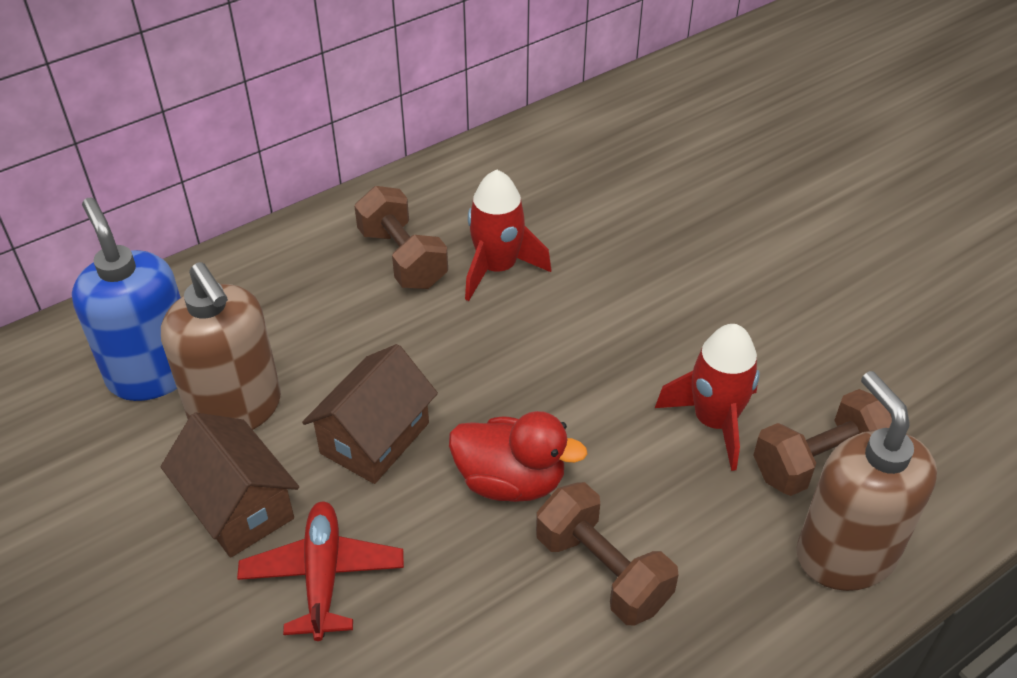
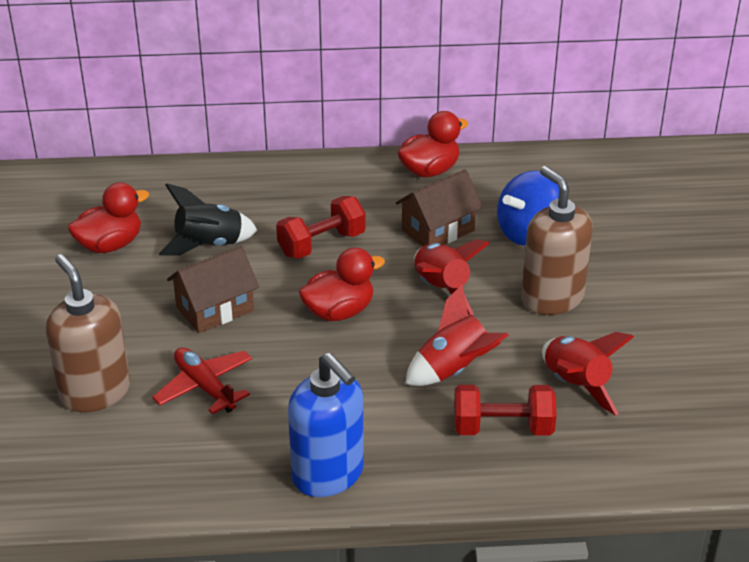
black rocket: none = 0 -> [159,183,258,256] = 1
blue spinning top: none = 0 -> [497,170,559,246] = 1
brown dumbbell: [354,186,448,289] [536,482,679,625] [753,389,892,496] = 3 -> none = 0
red duck: [449,411,588,502] = 1 -> [68,182,149,253] [299,247,385,321] [398,111,468,178] = 3
red dumbbell: none = 0 -> [276,196,366,259] [454,385,557,436] = 2
red rocket: [465,170,551,301] [655,324,760,471] = 2 -> [405,284,509,386] [414,239,490,315] [542,332,634,416] = 3

